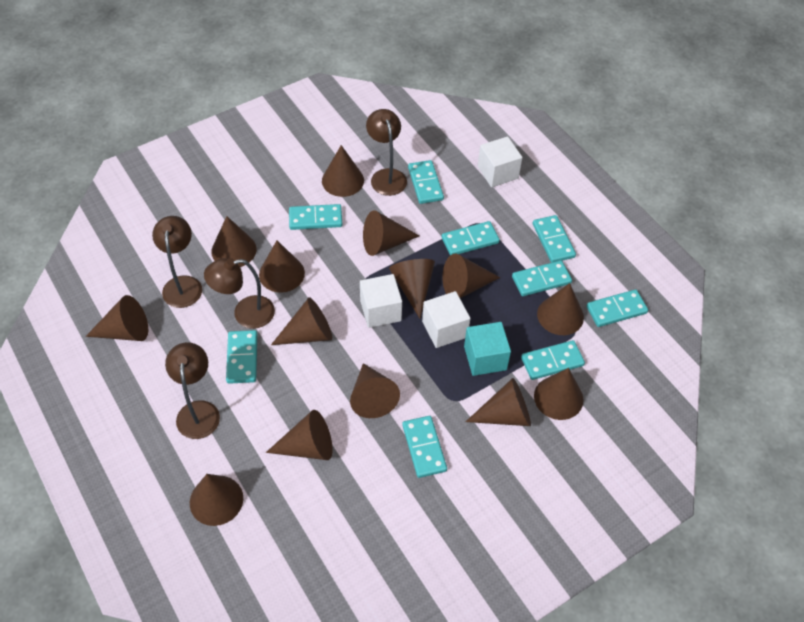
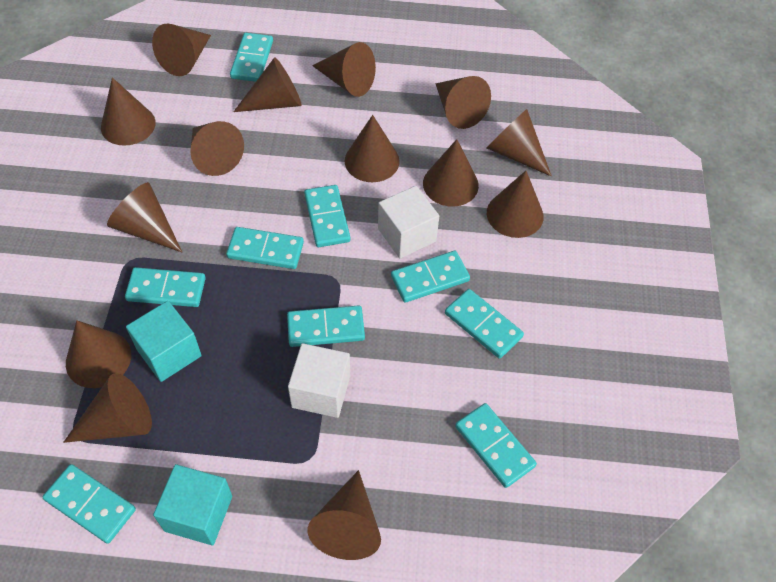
brown lamp: [152,216,202,308] [165,342,220,439] [204,258,275,329] [366,109,407,196] = 4 -> none = 0
turquoise cube: [464,322,511,376] = 1 -> [126,301,202,382] [153,464,232,545] = 2
white cube: [360,274,402,328] [422,291,471,348] [478,136,522,187] = 3 -> [288,343,350,418] [378,186,439,258] = 2

